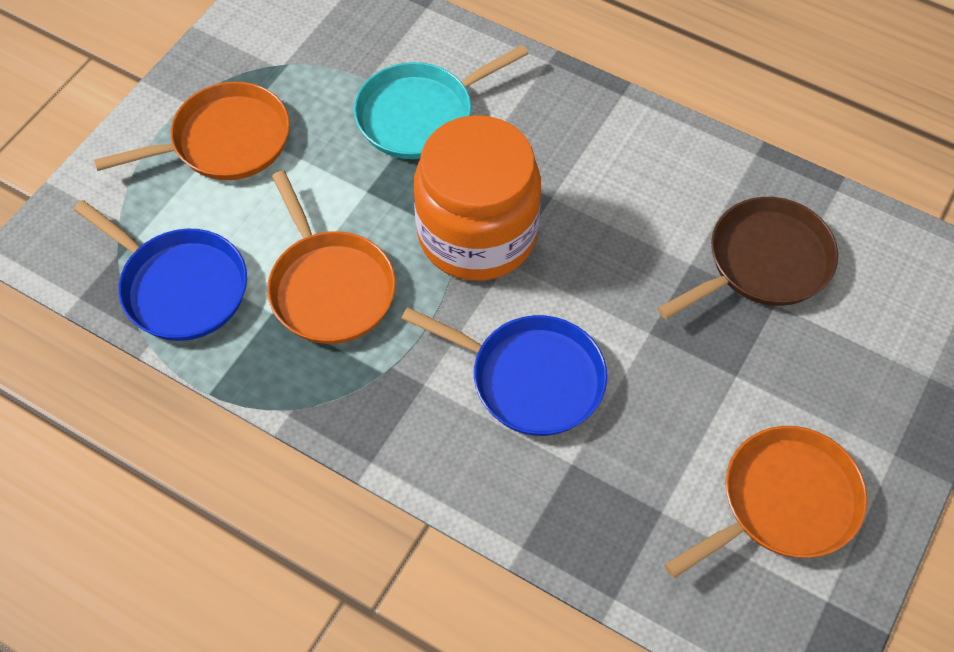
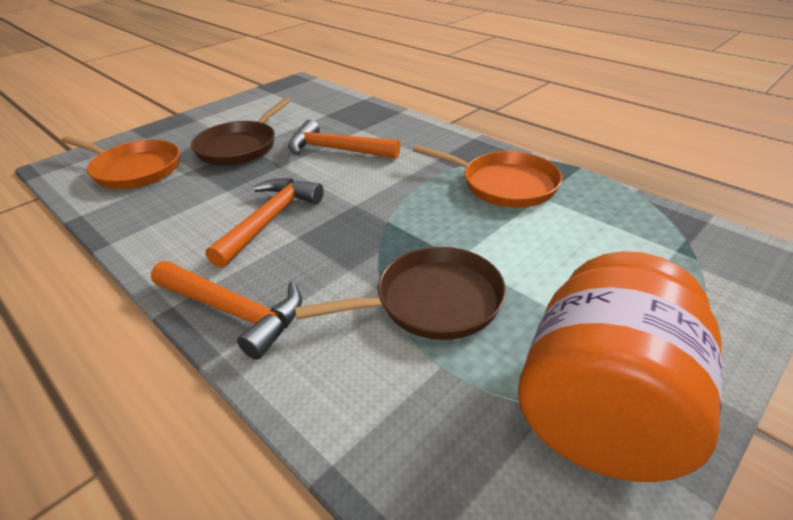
blue pan: [74,200,247,341] [401,307,607,436] = 2 -> none = 0
brown pan: [657,197,838,319] = 1 -> [191,98,291,166] [295,247,506,340] = 2
orange hammer: none = 0 -> [151,261,302,360] [206,178,324,268] [288,120,400,159] = 3
orange pan: [94,82,290,180] [267,171,396,344] [664,426,867,578] = 3 -> [61,136,180,189] [413,145,562,208] = 2
turquoise pan: [354,45,529,159] = 1 -> none = 0

